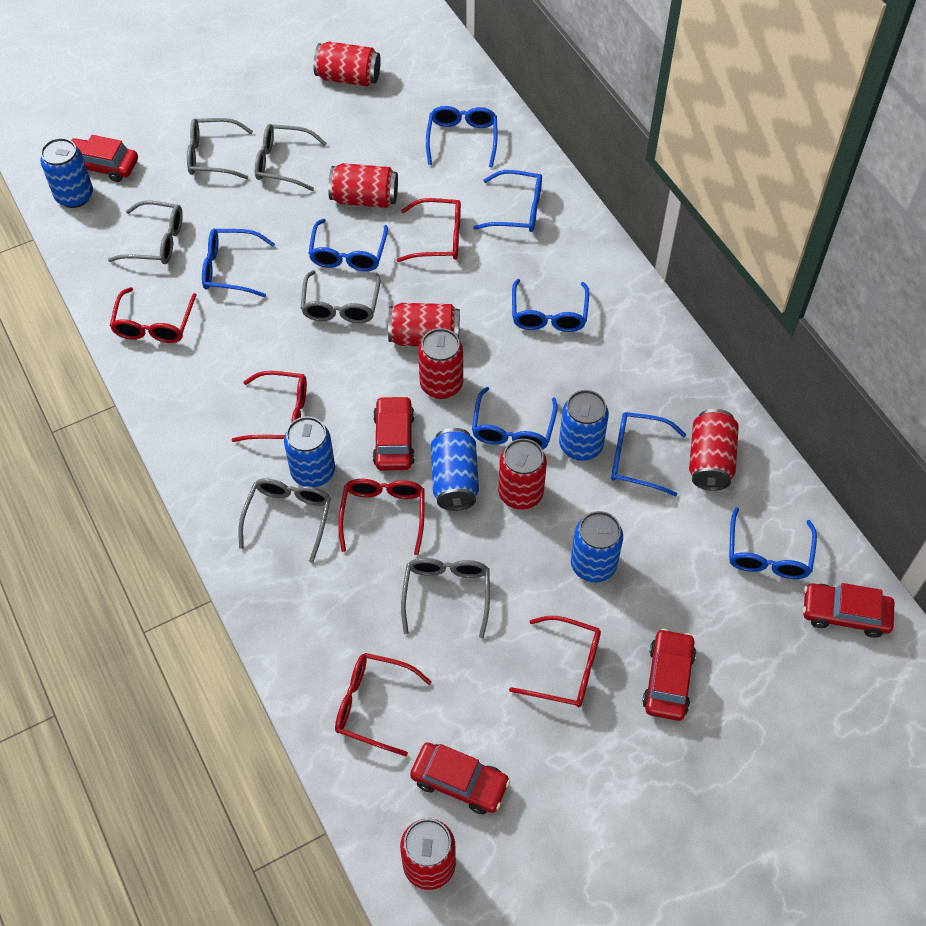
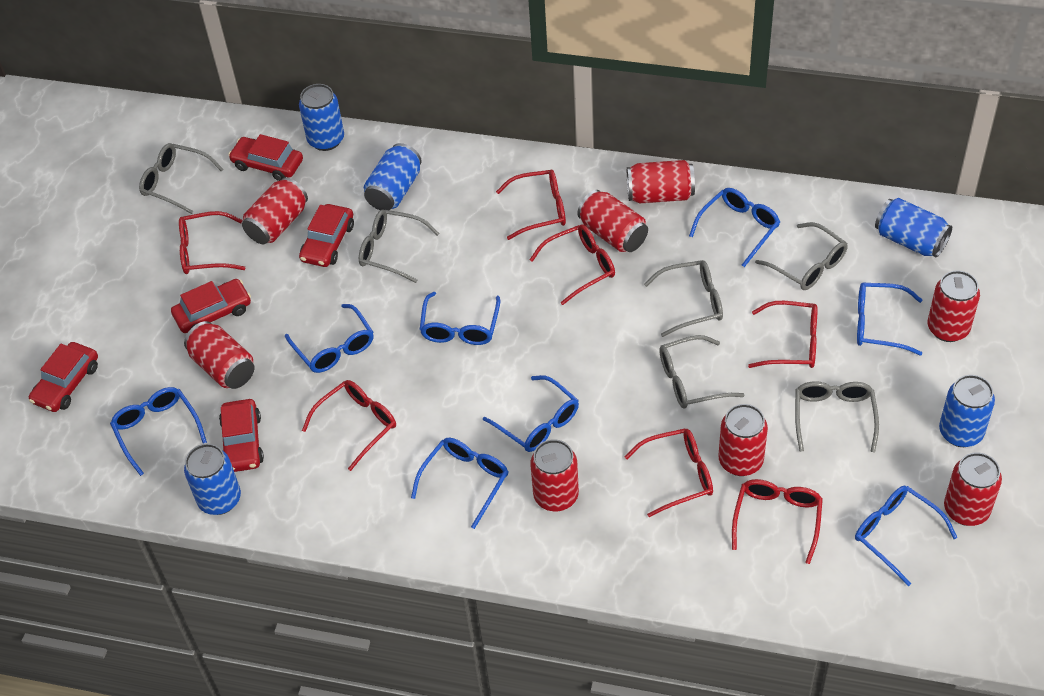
red can: [313,41,381,87] [328,163,398,208] [388,303,460,346] [400,819,456,890] [418,328,463,399] [498,439,547,510] [689,409,739,491] = 7 -> [184,321,254,389] [242,177,308,245] [530,439,579,512] [577,190,648,252] [627,160,695,203] [719,404,768,476] [928,270,980,342] [944,452,1002,526] = 8
red glasses: [110,287,197,343] [232,371,307,442] [335,653,432,756] [338,479,424,555] [397,198,461,262] [509,616,601,707] = 6 -> [179,211,245,274] [302,380,396,471] [496,170,566,240] [530,224,615,305] [625,428,713,517] [732,479,823,564] [748,301,818,368] = 7

